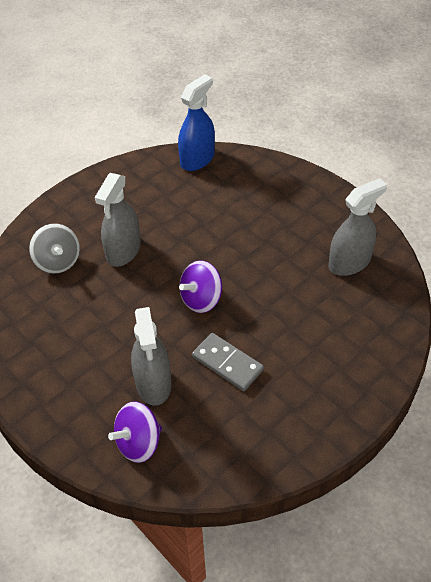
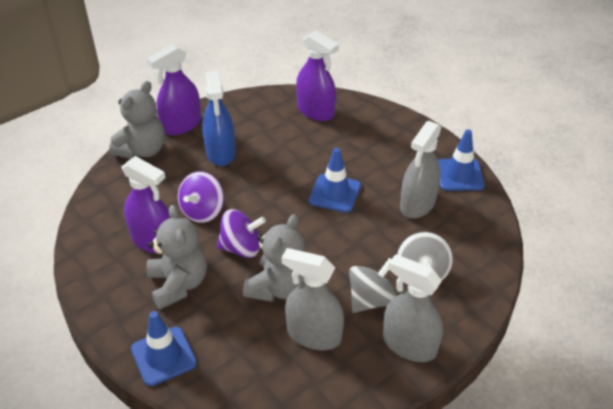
blue traffic cone: none = 0 -> [131,311,197,386] [309,148,361,213] [438,129,485,191] = 3
grey domino: [192,333,264,391] = 1 -> none = 0
grey spinning top: [29,223,80,274] = 1 -> [349,258,396,313] [397,232,453,280] = 2
grey teddy bear: none = 0 -> [109,81,165,159] [147,205,207,309] [243,214,304,302] = 3
purple spray bottle: none = 0 -> [122,156,170,254] [147,44,201,135] [296,30,339,121] = 3

